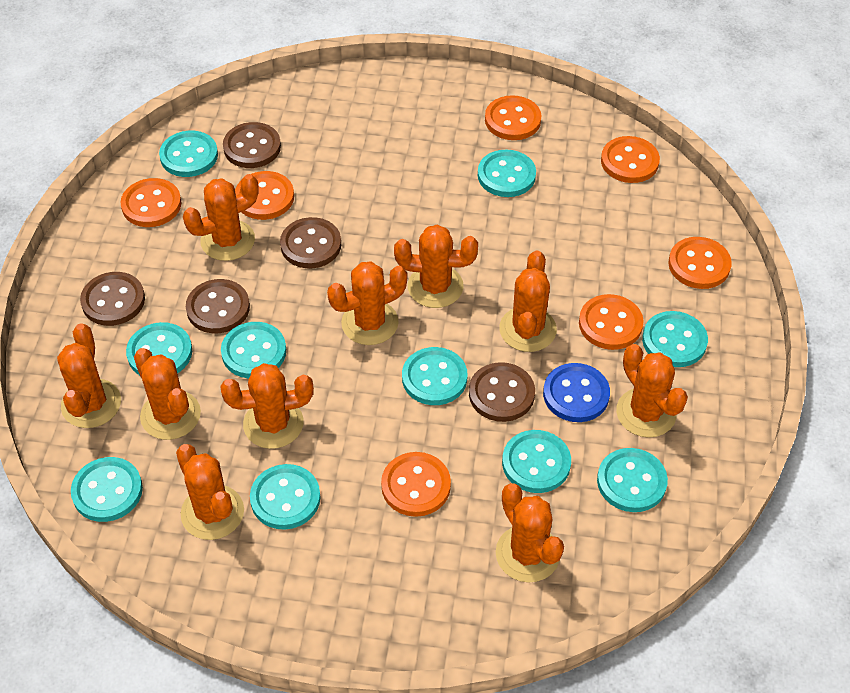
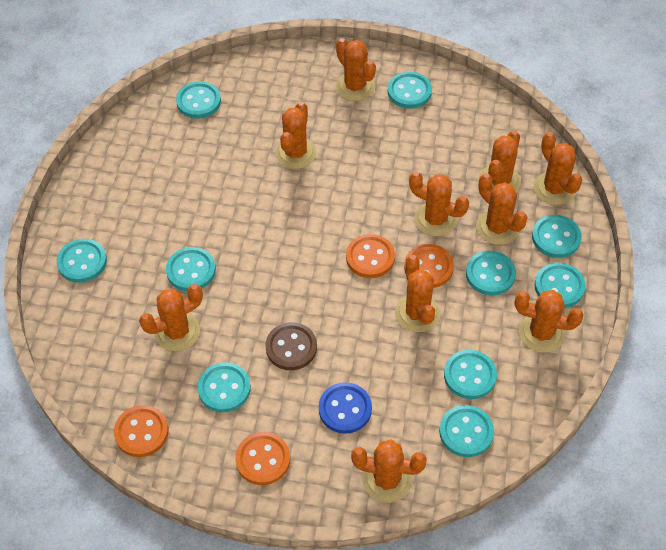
brown button: [80,272,145,326] [186,279,250,334] [223,122,281,168] [280,217,341,268] [469,362,535,422] = 5 -> [265,322,317,370] = 1
orange button: [120,178,181,227] [235,171,294,220] [381,452,451,517] [485,95,541,140] [579,294,644,350] [601,136,660,183] [668,237,732,289] = 7 -> [114,405,169,457] [235,432,290,485] [346,234,395,278] [404,244,454,288] = 4

